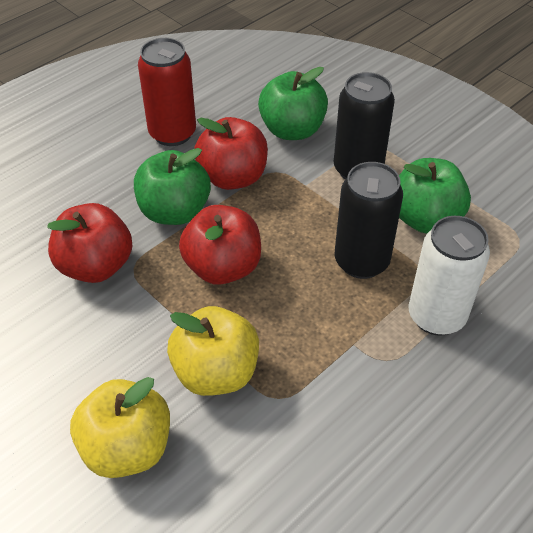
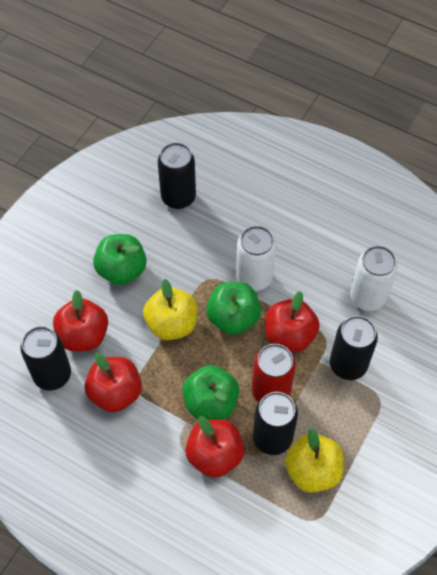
black can: [334,72,395,180] [335,162,403,279] = 2 -> [20,326,71,391] [158,142,196,209] [253,392,298,455] [330,316,378,380] = 4
red apple: [47,203,132,283] [179,205,261,285] [194,117,268,190] = 3 -> [53,290,108,352] [85,353,142,412] [185,416,244,478] [265,291,320,352] = 4
white can: [408,216,490,336] = 1 -> [236,226,276,291] [350,246,397,311] = 2

